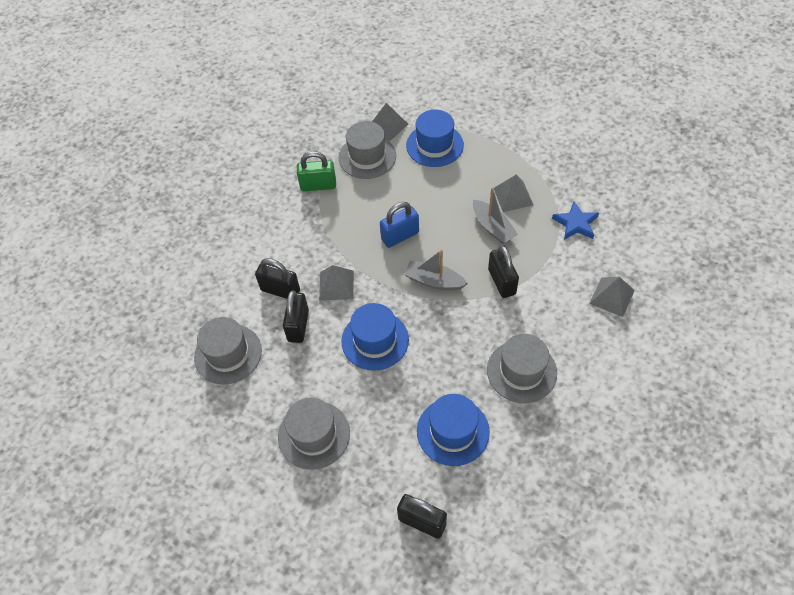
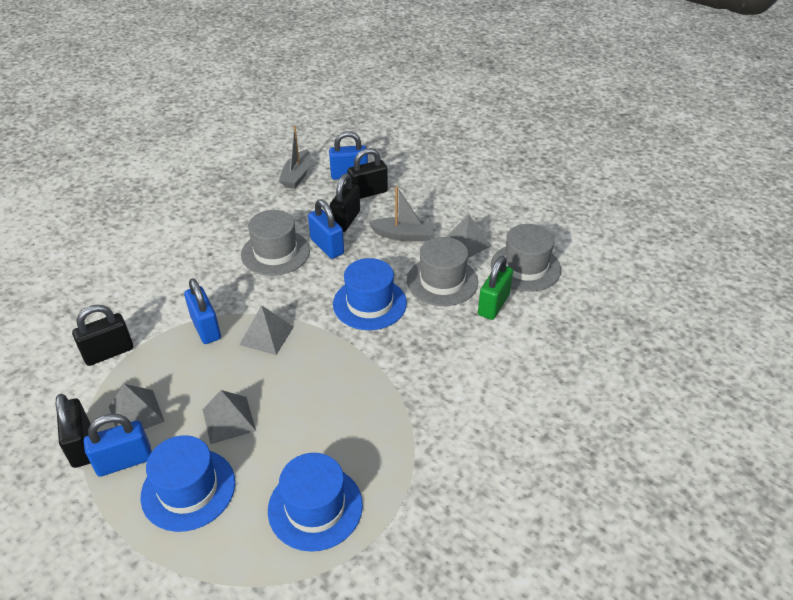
blue padlock: [380,202,419,248] = 1 -> [84,414,152,477] [184,278,221,344] [308,199,344,259] [329,131,368,180] = 4
blue star: [552,201,599,240] = 1 -> none = 0
grey hat: [194,317,262,385] [278,397,350,470] [339,121,396,179] [487,334,557,403] = 4 -> [241,210,310,276] [407,237,478,306] [491,224,561,291] = 3

